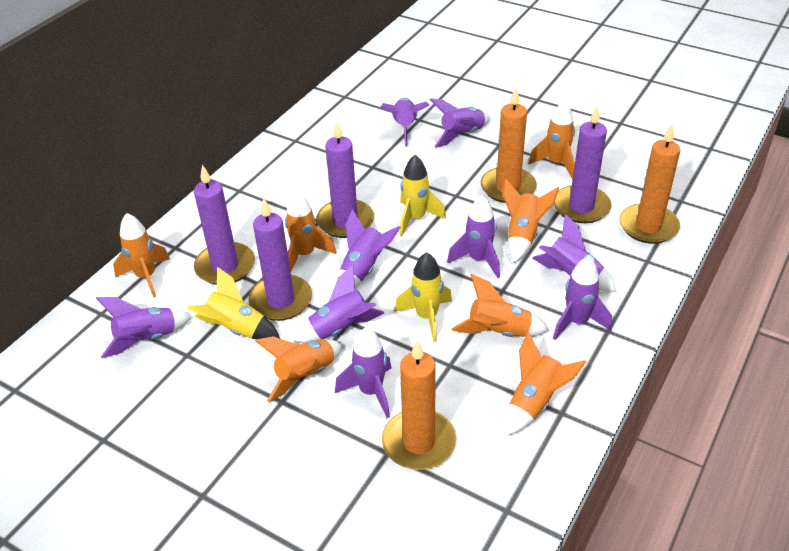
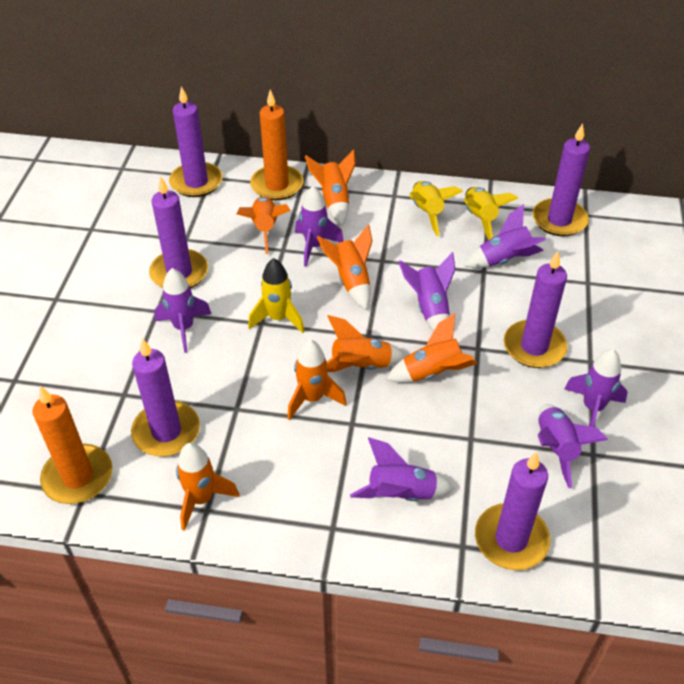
orange candle: [382,340,456,470] [480,88,537,203] [619,124,680,244] = 3 -> [32,386,113,504] [250,89,304,200] = 2
purple candle: [194,165,255,285] [249,198,312,321] [316,120,374,238] [554,106,612,223] = 4 -> [131,338,200,456] [149,176,208,288] [169,86,222,197] [475,452,550,570] [504,251,568,368] [533,123,590,236] = 6
purple rocket: [96,297,192,358] [294,265,384,343] [335,327,391,418] [338,209,401,287] [380,98,430,146] [430,98,490,148] [447,195,500,278] [532,214,616,292] [553,257,612,340] = 9 -> [154,268,211,353] [295,186,344,267] [350,437,455,501] [398,252,455,332] [464,204,546,268] [538,404,608,488] [564,349,628,427] = 7

